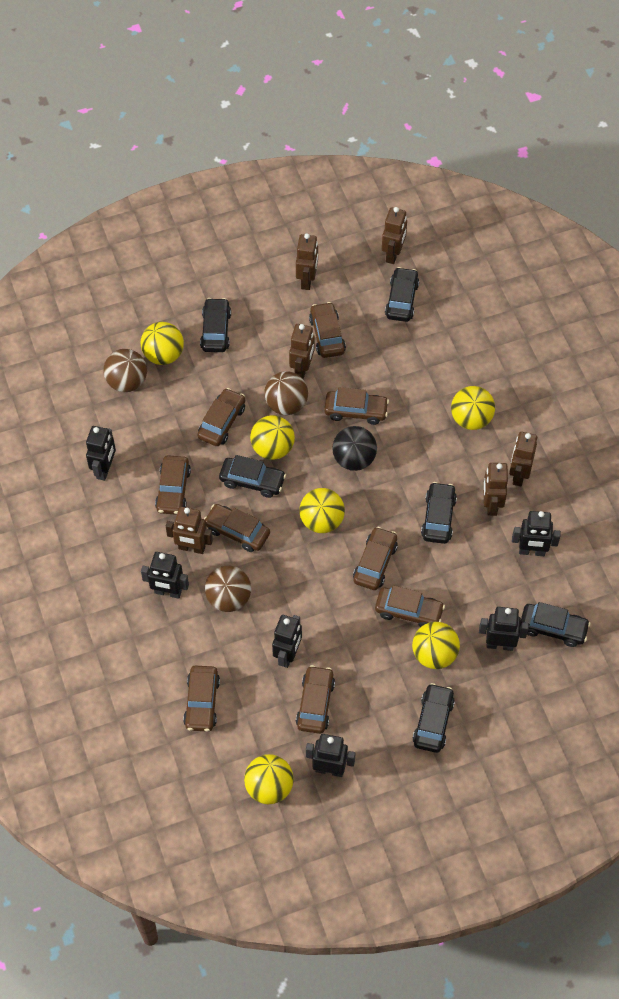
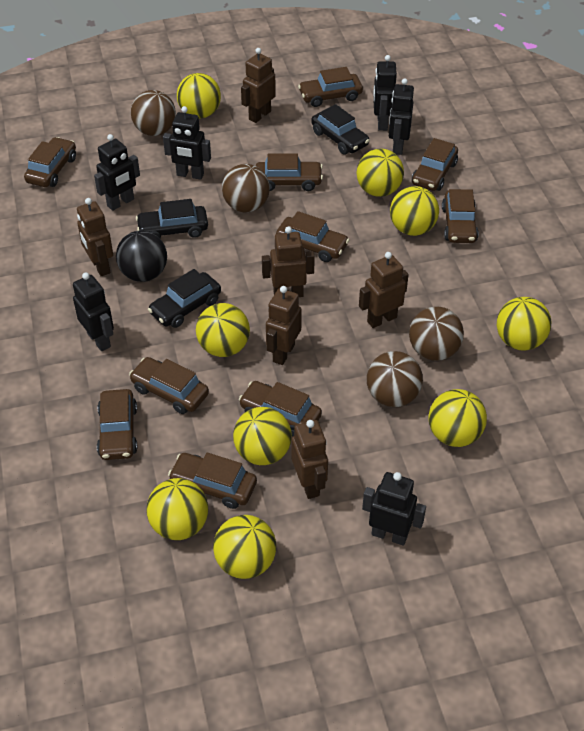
black car: [200,298,231,352] [219,455,286,498] [385,267,419,322] [413,683,455,753] [421,482,457,544] [520,602,590,647] = 6 -> [136,199,208,238] [148,269,221,328] [311,104,370,154] = 3
brown ball: [103,349,147,392] [205,565,251,612] [264,371,308,415] = 3 -> [131,90,176,136] [222,164,270,212] [367,351,423,407] [409,306,464,361] = 4
brown car: [155,455,191,515] [183,666,220,732] [198,388,245,446] [204,504,270,552] [296,665,335,734] [309,302,346,358] [324,387,389,425] [353,527,398,590] [375,585,445,627] = 9 -> [24,137,76,187] [97,389,137,460] [129,357,209,414] [168,453,257,509] [239,381,322,436] [256,154,323,191] [276,211,349,262] [298,67,363,107] [412,138,458,191] [442,189,479,243] = 10
yellow ball: [141,322,184,365] [244,754,294,804] [250,415,295,460] [299,488,345,533] [412,622,460,669] [451,386,495,430] = 6 -> [147,478,208,540] [177,73,221,118] [196,303,250,357] [213,515,276,579] [233,407,292,465] [356,149,404,197] [390,186,439,236] [429,389,487,447] [497,297,551,350] = 9

